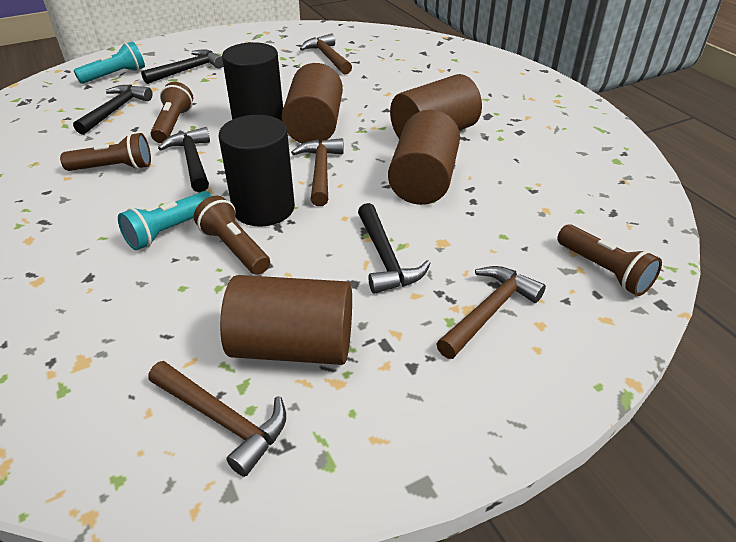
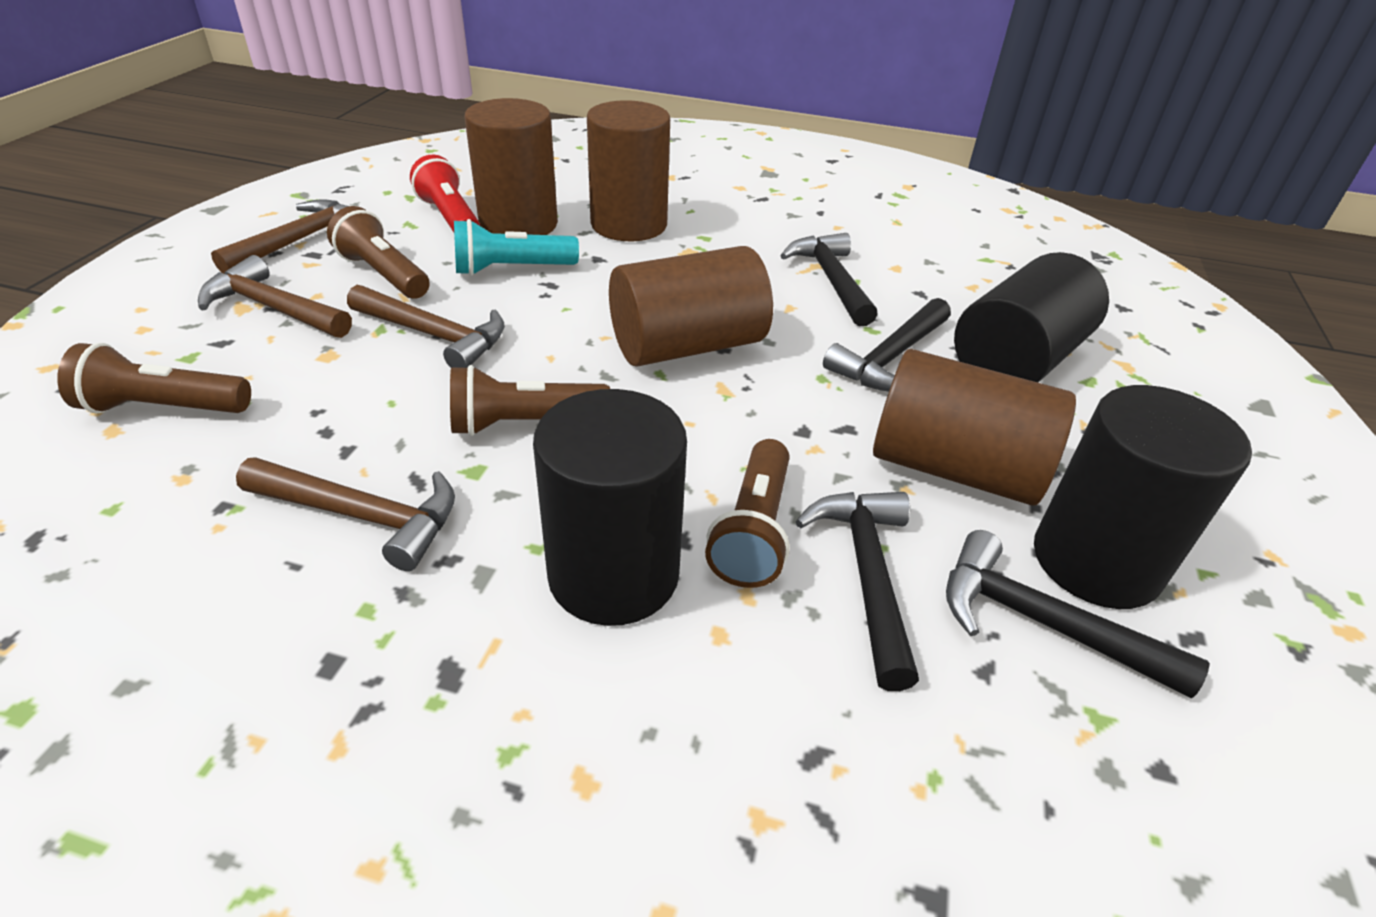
black cylinder: [219,115,295,227] [222,42,283,121] = 2 -> [533,389,687,626] [954,252,1109,382] [1034,385,1252,609] = 3
red flashlight: none = 0 -> [410,155,480,232] = 1
turquoise flashlight: [74,41,145,84] [118,191,212,250] = 2 -> [454,219,579,276] = 1

